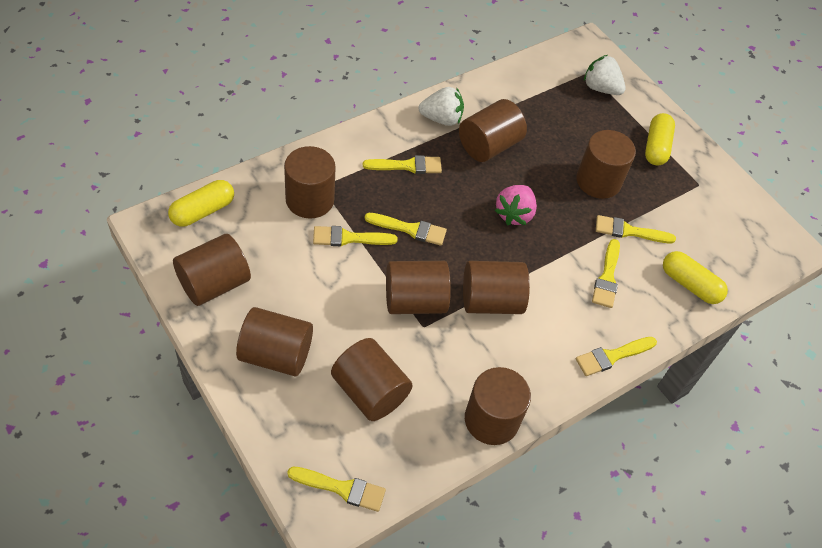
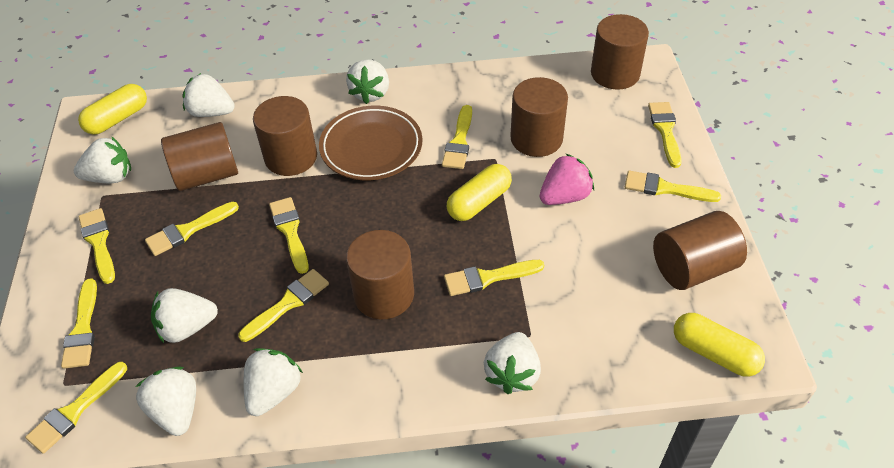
brown cylinder: [173,234,251,306] [236,307,313,377] [284,146,336,219] [331,338,413,421] [386,261,451,314] [459,99,527,162] [463,261,530,314] [465,367,531,445] [576,130,636,199] = 9 -> [161,122,238,191] [253,96,317,176] [346,230,414,319] [510,77,568,157] [591,14,649,89] [653,211,747,290] = 6
brown plate: none = 0 -> [319,106,422,180] = 1
white strawberry: [418,87,464,126] [584,55,626,95] = 2 -> [74,136,131,183] [135,367,196,436] [151,288,218,343] [182,73,235,117] [244,348,303,416] [346,60,389,104] [484,332,541,394] = 7
yellow brush: [287,467,386,512] [313,226,397,246] [363,155,442,174] [365,213,447,246] [576,337,657,376] [592,239,620,308] [596,215,676,243] = 7 -> [25,362,127,454] [61,278,97,369] [78,208,115,284] [145,202,239,256] [238,269,329,342] [269,197,309,274] [442,105,472,169] [444,260,544,296] [625,171,721,202] [648,102,682,168] = 10

